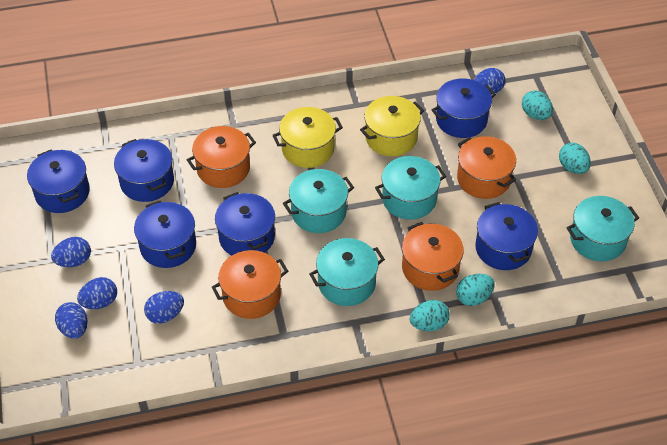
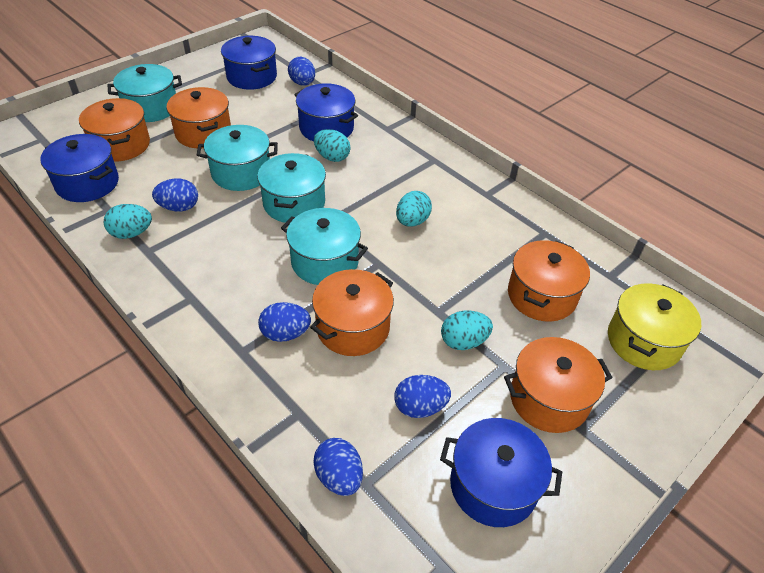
blue pot: [27,149,90,213] [114,139,174,202] [134,200,196,268] [215,192,275,256] [431,78,496,138] [475,202,538,270] = 6 -> [40,134,119,202] [221,36,277,90] [294,83,358,141] [440,418,562,527] = 4
orange pot: [187,126,256,188] [212,250,288,319] [402,222,464,291] [457,136,516,199] = 4 -> [79,98,150,162] [167,87,231,148] [310,269,394,356] [504,337,613,433] [508,240,590,322] = 5
yellow pot: [273,107,343,168] [360,96,424,156] = 2 -> [608,283,701,370] = 1

